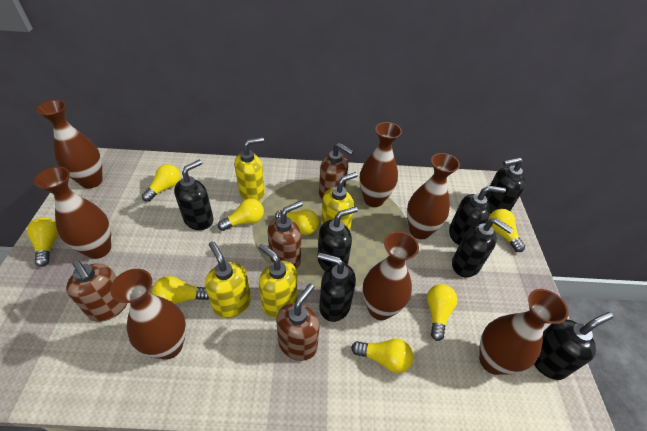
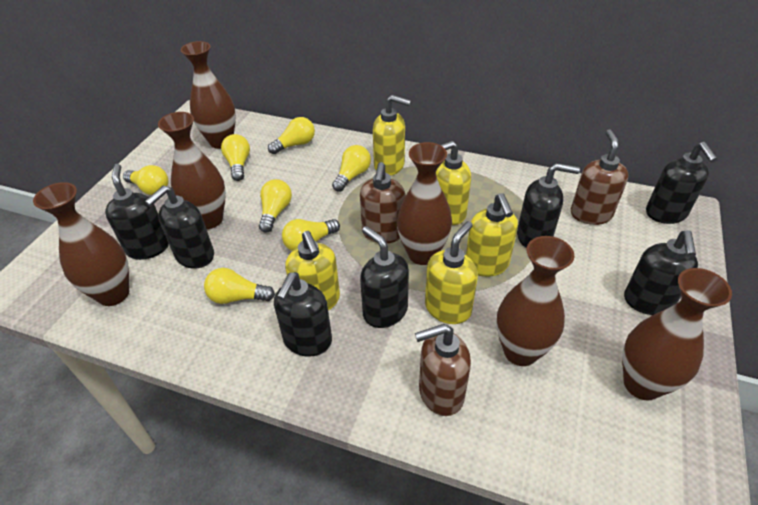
brown soap dispenser: [66,260,127,322] [267,201,303,269] [276,283,320,361] [319,143,354,200] = 4 -> [360,162,405,243] [415,324,471,416] [571,129,628,225] = 3
brown vase: [34,166,111,259] [36,100,103,189] [110,269,186,360] [359,122,402,207] [363,231,419,320] [407,153,460,239] [479,289,569,375] = 7 -> [33,182,129,306] [158,112,226,229] [181,41,236,149] [397,142,452,265] [496,236,574,366] [622,268,732,400] = 6
yellow light bulb: [27,217,59,267] [142,164,181,202] [152,276,209,304] [218,199,264,231] [275,209,319,235] [351,339,413,373] [427,284,457,341] [489,209,525,252] = 8 -> [123,165,168,195] [204,268,275,304] [221,134,250,181] [259,179,292,233] [268,117,315,154] [282,219,340,251] [332,145,371,192] = 7
yellow soap dispenser: [205,241,251,318] [235,137,265,201] [258,243,297,318] [321,172,358,231] = 4 -> [285,231,340,310] [373,95,411,176] [425,221,478,324] [436,140,471,225] [466,193,518,277] = 5

